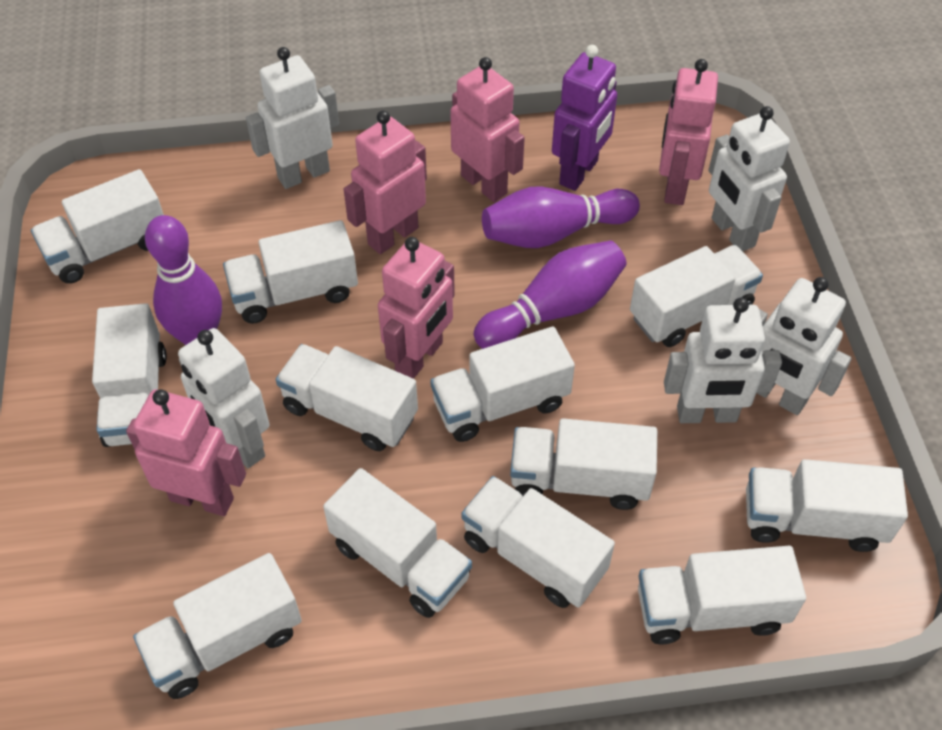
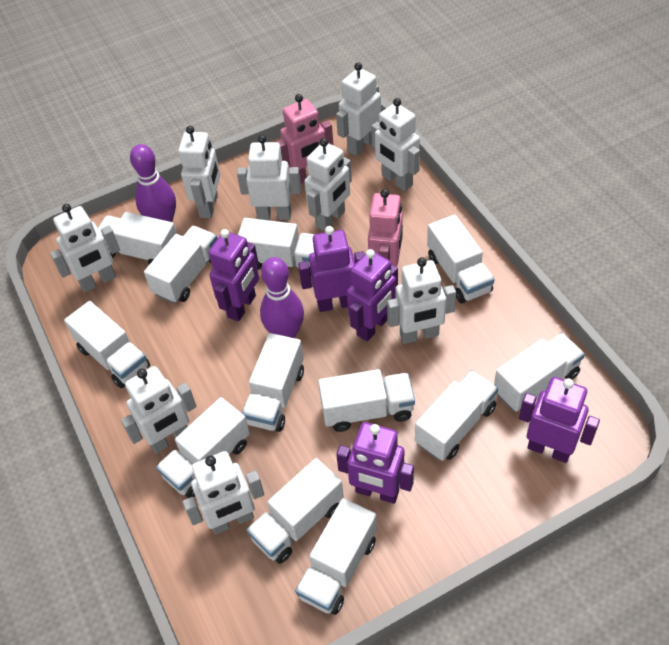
pink robot: [126,389,246,516] [344,110,427,254] [378,237,455,379] [450,57,525,202] [659,59,718,205] = 5 -> [277,94,333,183] [368,189,403,266] = 2
purple bowling pin: [145,215,222,345] [474,240,626,349] [482,186,640,248] = 3 -> [130,144,176,222] [260,257,304,338] = 2
purple robot: [552,45,617,191] = 1 -> [209,229,259,321] [298,226,364,312] [336,422,414,504] [347,249,398,341] [519,377,600,463] = 5
white robot: [178,328,269,468] [246,47,339,189] [664,298,782,423] [709,106,790,251] [757,277,852,415] = 5 -> [50,204,120,292] [121,366,196,454] [178,126,220,218] [183,451,264,535] [237,135,301,220] [304,138,352,231] [336,62,381,156] [371,98,420,191] [387,257,456,344] = 9

